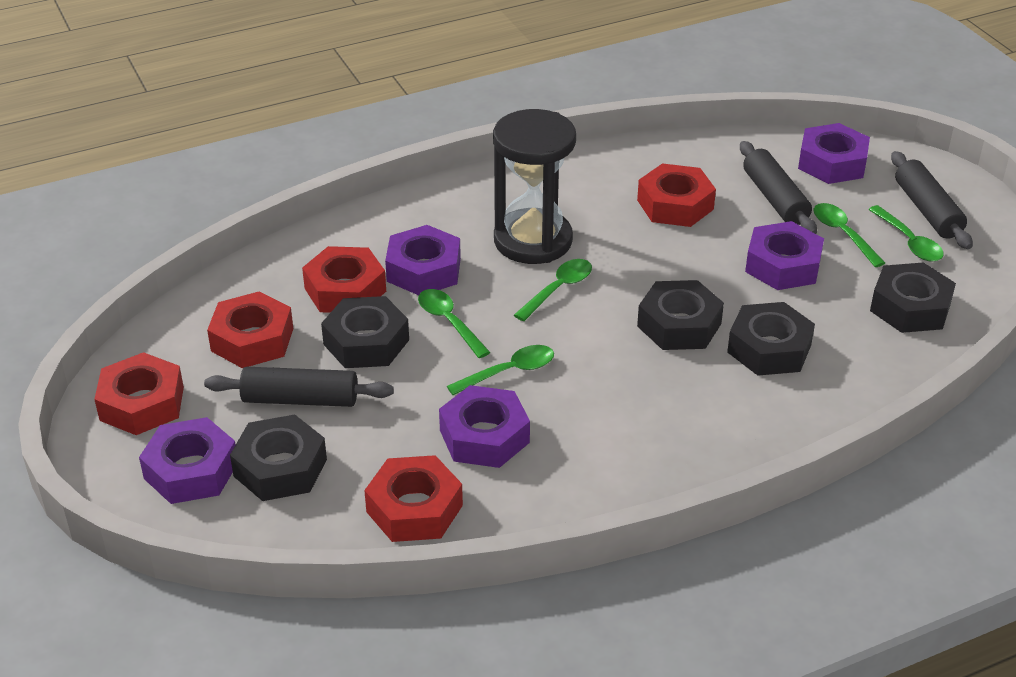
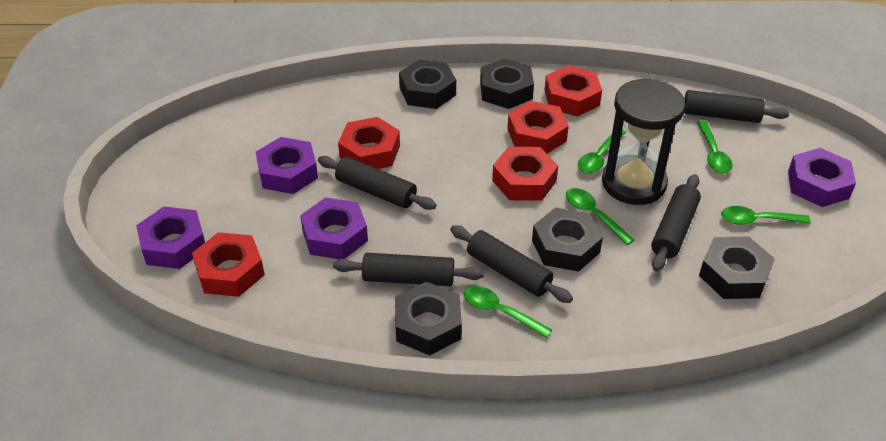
black rolling pin: [204,367,394,407] [740,141,817,234] [891,151,973,249] = 3 -> [318,156,436,210] [333,253,484,286] [450,225,573,303] [651,174,701,271] [684,90,789,123] = 5
purple nut: [139,417,236,504] [385,225,461,295] [439,385,530,468] [745,221,824,290] [798,123,870,184] = 5 -> [136,206,205,269] [256,137,318,194] [300,197,368,259] [788,148,856,207] = 4

